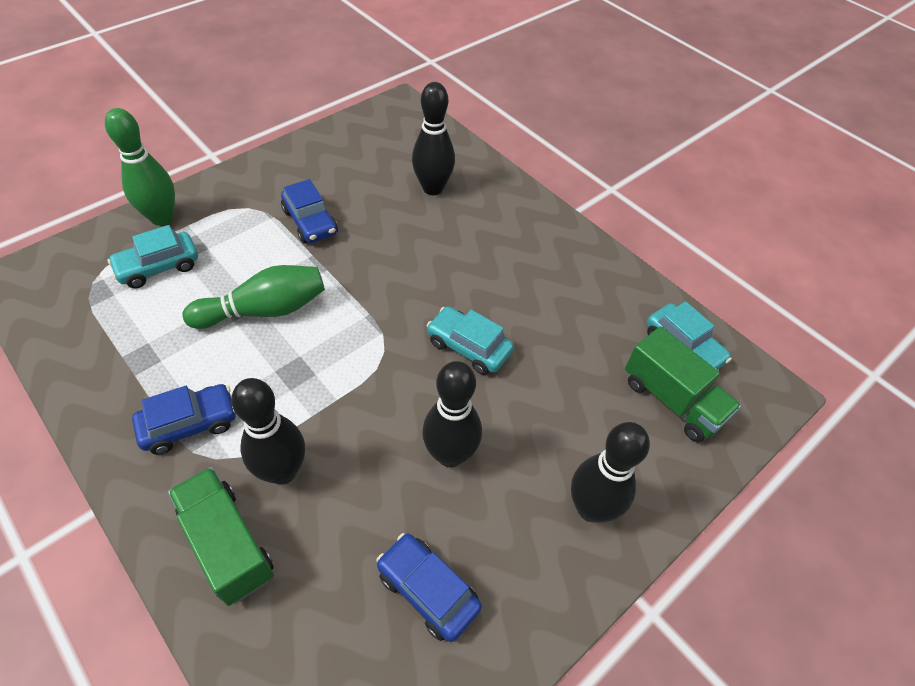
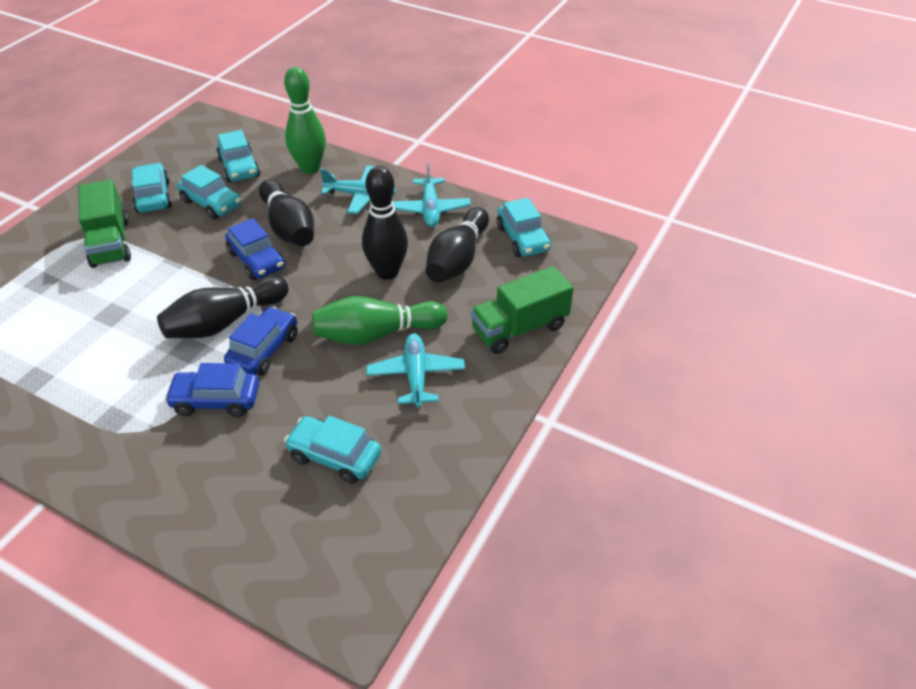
turquoise car: [108,225,198,288] [426,306,514,375] [647,301,732,370] = 3 -> [132,163,172,213] [177,165,242,220] [216,130,260,182] [284,416,381,484] [497,198,551,257] = 5
turquoise plane: none = 0 -> [320,166,397,214] [366,333,465,408] [393,163,471,227] = 3

